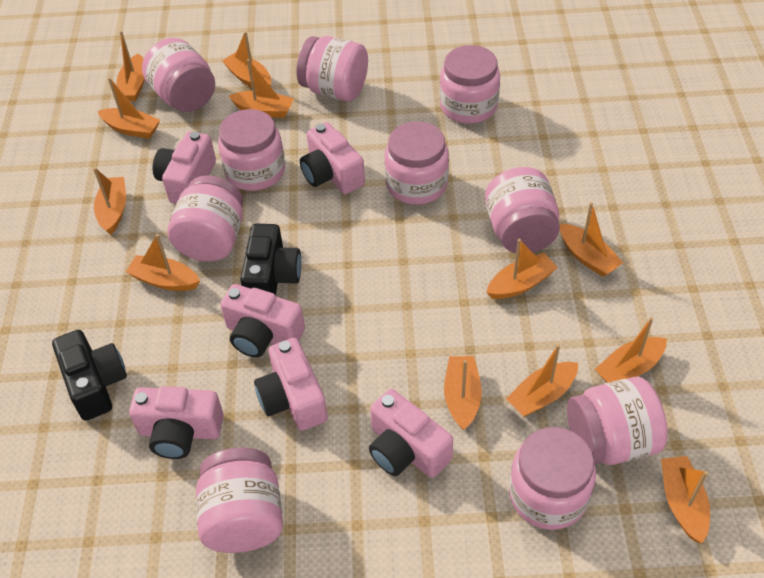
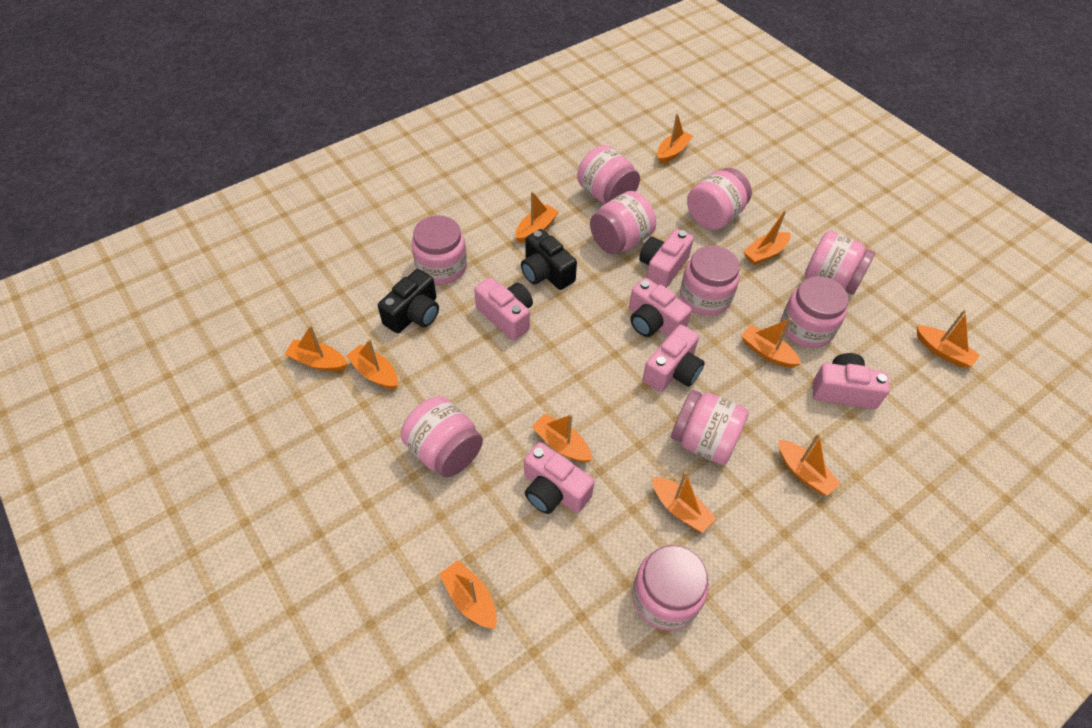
orange boat: [93,167,126,235] [98,77,160,139] [117,31,145,101] [126,234,200,291] [222,31,271,88] [229,59,294,118] [444,356,482,431] [486,239,558,299] [506,344,578,417] [560,202,624,277] [595,317,667,383] [661,456,710,543] = 12 -> [285,325,348,371] [346,339,398,389] [439,560,497,629] [516,192,559,243] [532,414,592,463] [652,472,716,533] [657,113,693,164] [741,318,801,368] [743,210,790,265] [778,433,841,496] [917,310,980,368] = 11

